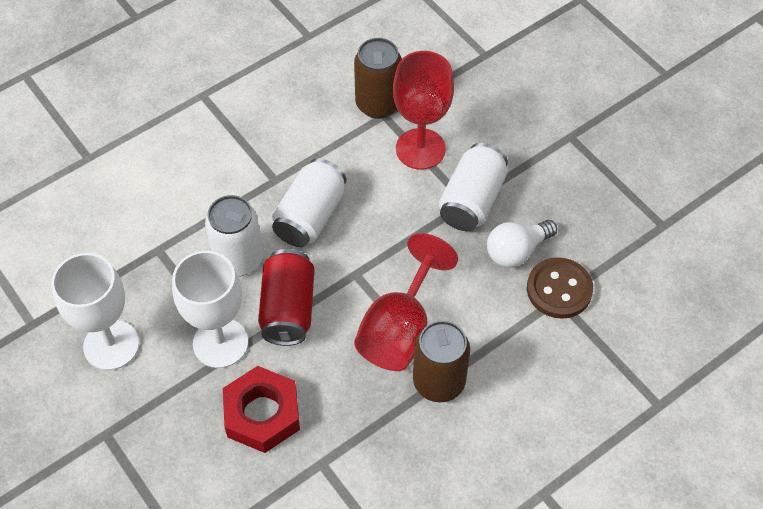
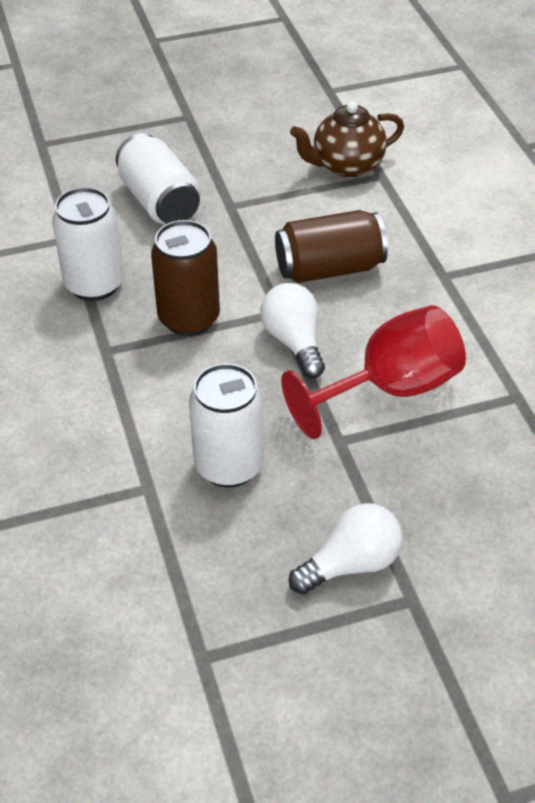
brown button: [527,257,593,319] = 1 -> none = 0
brown teapot: none = 0 -> [290,101,404,178] = 1
red can: [258,249,314,346] = 1 -> none = 0
red goblet: [354,233,458,371] [393,51,454,170] = 2 -> [281,305,466,439] = 1
red nut: [223,366,300,453] = 1 -> none = 0
white goblet: [51,253,139,370] [172,251,248,368] = 2 -> none = 0
white light bulb: [487,220,557,268] = 1 -> [261,283,325,378] [289,503,403,594] = 2

